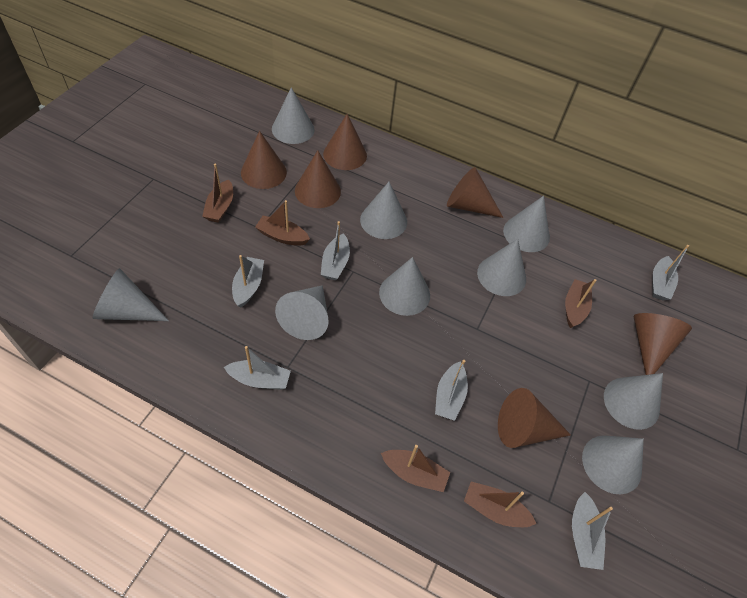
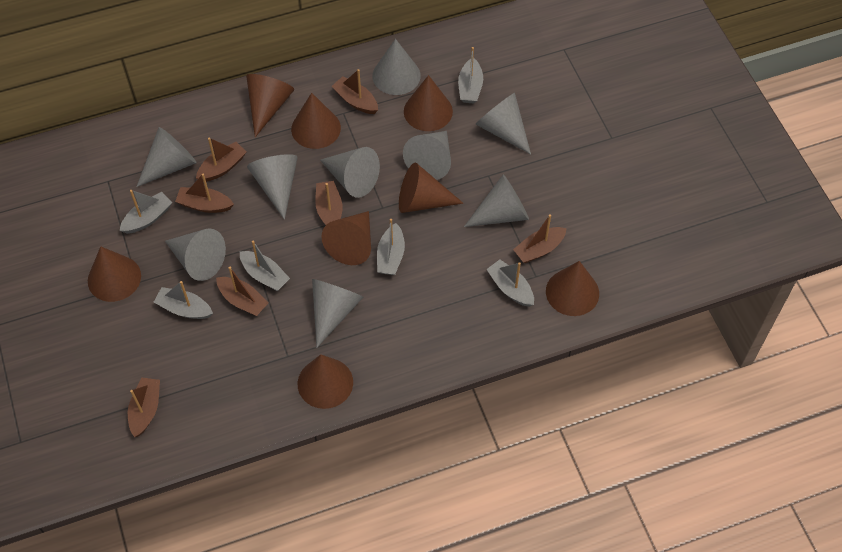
brown boat: [202,164,233,223] [255,200,310,246] [381,445,451,492] [464,481,536,527] [565,279,597,328] = 5 -> [128,377,160,437] [175,173,234,213] [196,138,246,182] [216,267,268,316] [315,181,343,225] [332,69,378,114] [513,214,567,263] = 7
brown cone: [241,131,287,189] [295,150,341,208] [323,114,367,170] [447,167,504,218] [498,388,571,448] [633,313,692,375] = 6 -> [88,246,141,302] [246,74,294,137] [291,93,341,149] [298,355,353,409] [321,211,371,265] [399,163,463,213] [404,75,453,131] [546,261,599,316] = 8

